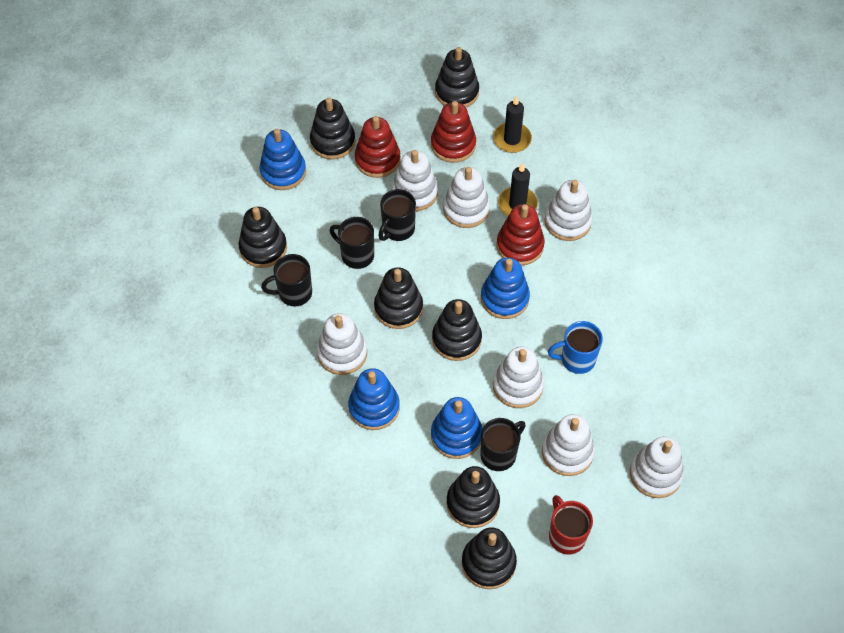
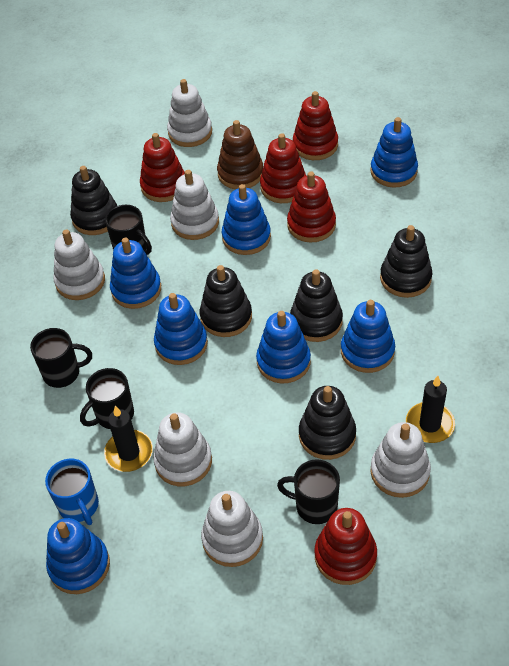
black stacking toy: [238,207,287,268] [310,98,356,160] [374,267,423,329] [432,299,482,361] [435,47,479,107] [446,466,500,528] [462,527,517,589] = 7 -> [70,166,117,235] [200,265,252,337] [290,269,343,342] [299,386,356,460] [380,225,432,298] = 5
blue stacking toy: [259,129,306,190] [348,368,400,430] [431,397,483,459] [481,258,530,319] = 4 -> [46,518,110,594] [110,238,161,309] [154,293,208,365] [222,184,271,255] [256,311,311,383] [341,300,395,373] [370,117,418,188] = 7
brown stacking toy: none = 0 -> [217,120,263,189] = 1
red mug: [549,495,593,555] = 1 -> none = 0
red stacking toy: [355,116,400,178] [431,101,476,163] [496,204,545,265] = 3 -> [140,133,185,202] [260,133,306,203] [287,172,336,242] [293,91,338,160] [314,508,377,585] = 5
white stacking toy: [317,313,367,375] [392,150,438,211] [443,167,490,228] [493,347,544,408] [542,414,595,476] [545,180,592,241] [630,436,684,498] = 7 -> [53,229,105,300] [153,412,212,486] [167,79,212,147] [170,170,219,240] [201,491,263,567] [370,422,431,498] = 6

